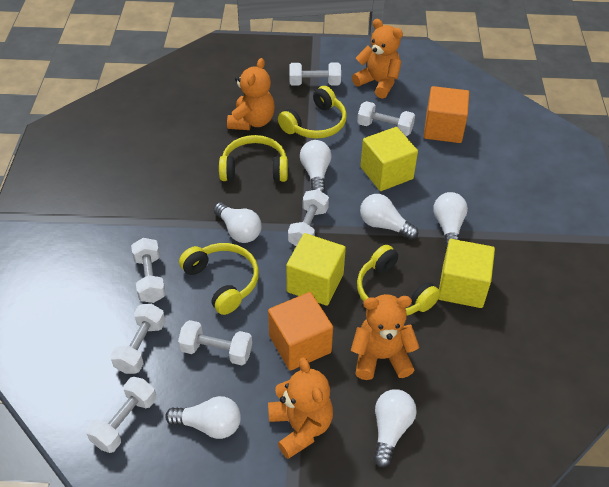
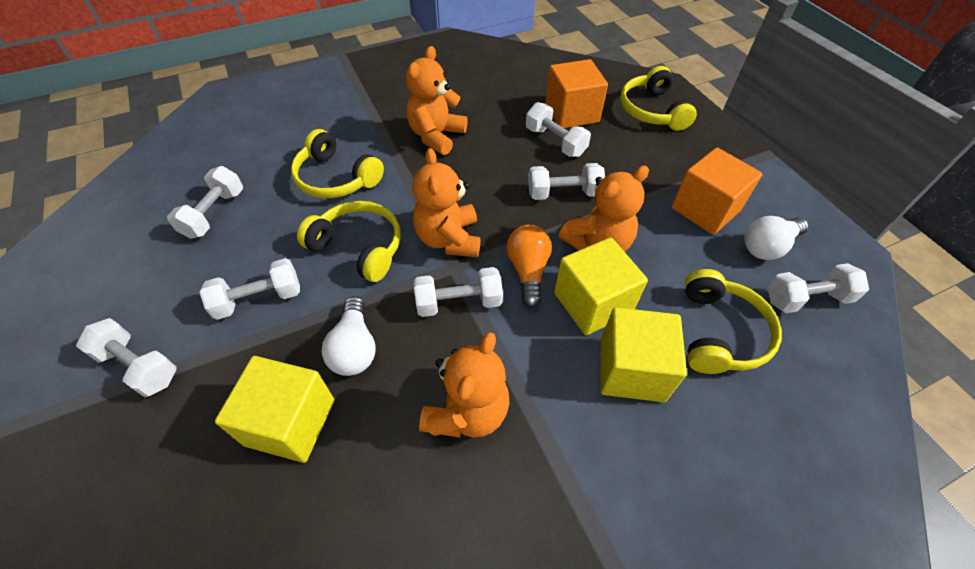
orange light bulb: none = 0 -> [507,225,552,308] = 1
white light bulb: [165,396,241,439] [213,202,262,243] [300,140,332,193] [360,194,418,240] [373,389,417,467] [433,192,468,250] = 6 -> [321,296,376,376] [744,216,808,260] = 2

